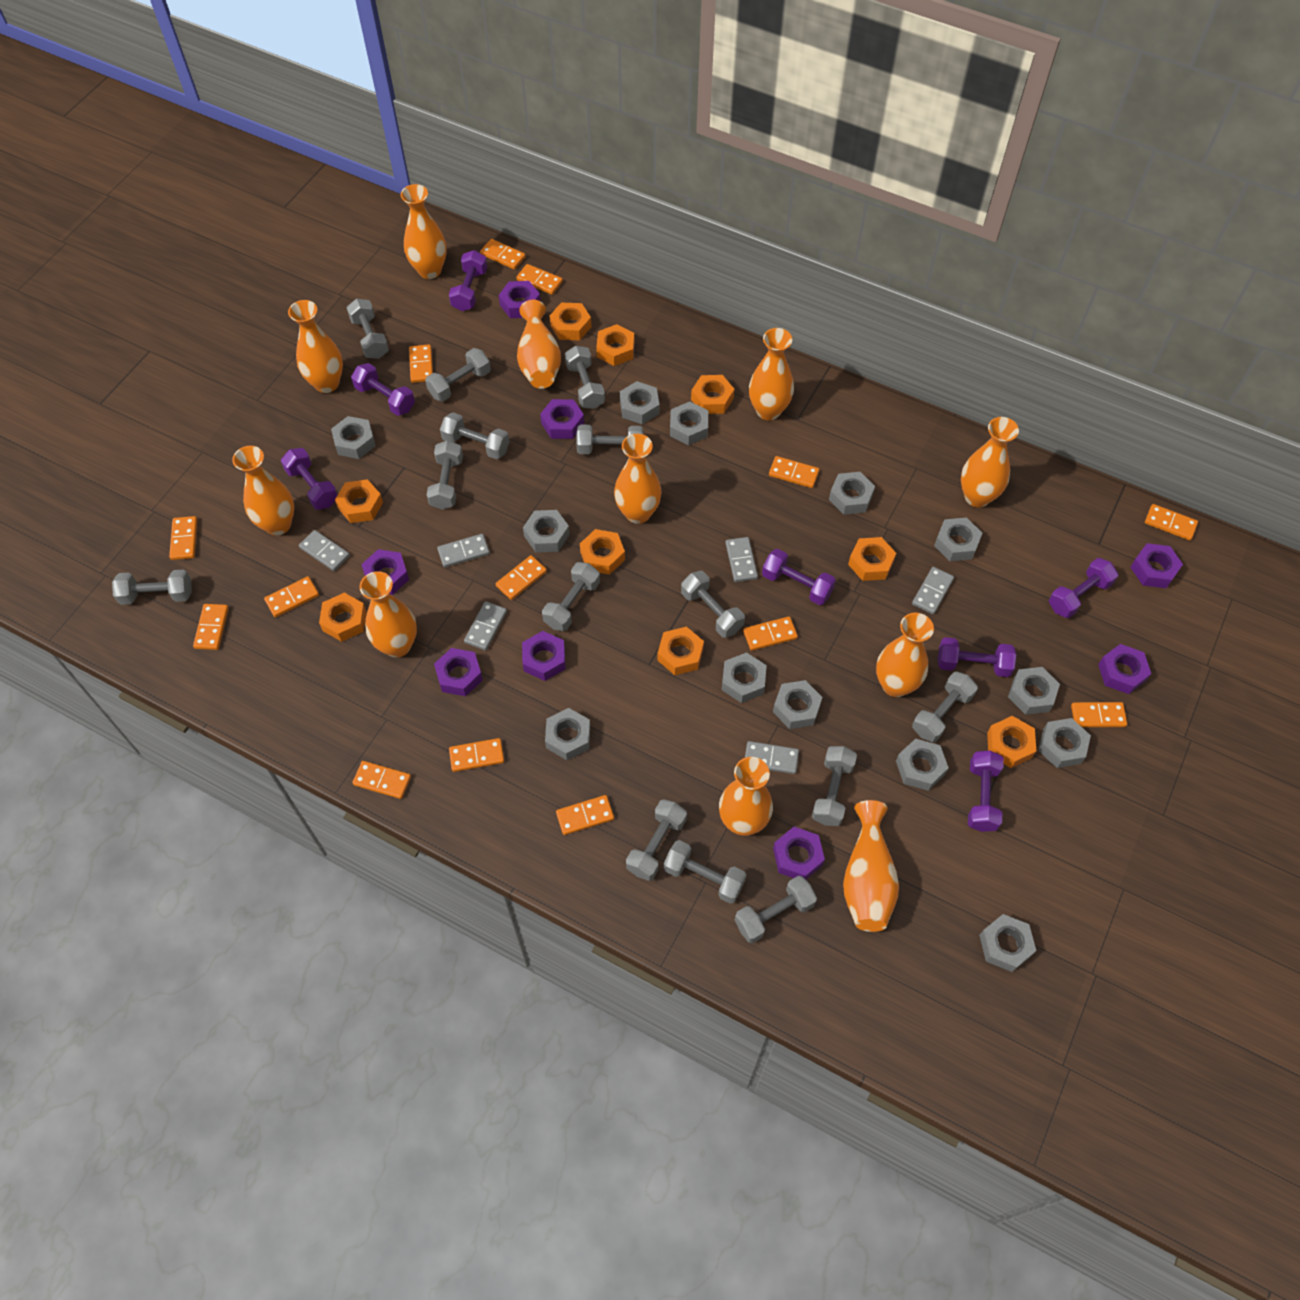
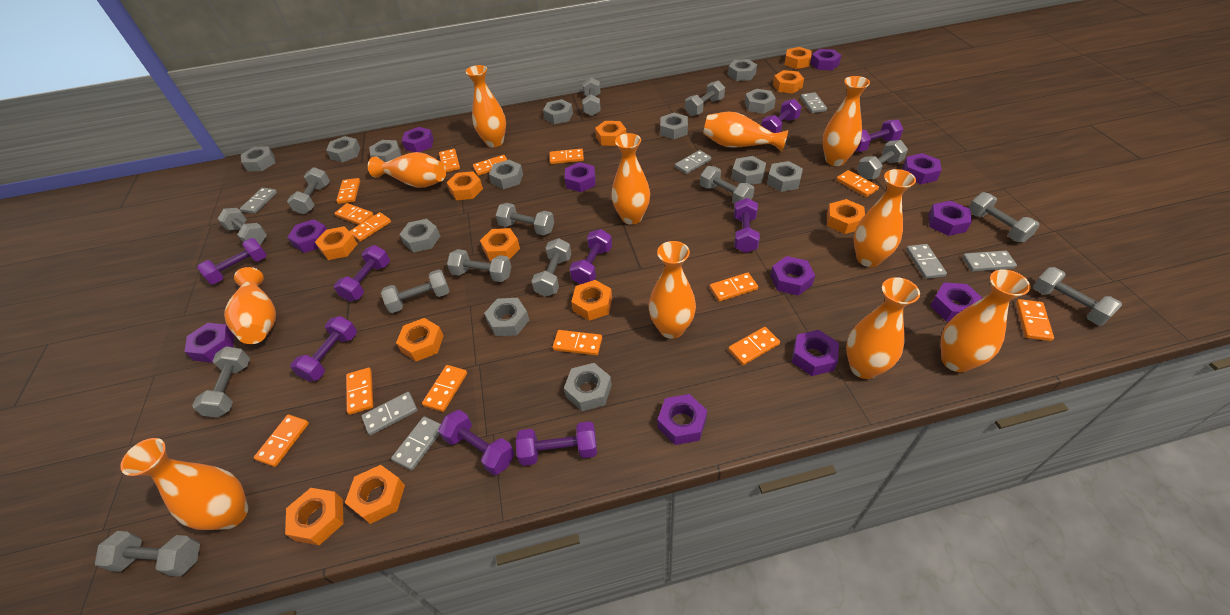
grey domino: [299,530,350,571] [437,534,490,568] [464,601,507,651] [725,537,758,582] [745,741,799,774] [912,567,954,614] = 6 -> [240,188,277,214] [361,392,418,435] [391,416,441,471] [675,150,711,174] [800,92,827,113] [906,244,947,279] [962,251,1017,272] = 7
orange nut: [319,593,366,642] [335,479,383,523] [549,303,592,340] [580,529,625,575] [596,324,634,366] [657,627,704,675] [691,375,734,414] [848,537,896,581] [987,716,1036,768] = 9 -> [285,488,344,545] [315,226,358,260] [345,465,405,524] [396,318,444,361] [446,171,483,200] [480,228,520,261] [571,280,612,321] [595,121,626,146] [773,70,804,93] [785,47,812,69] [827,199,865,234] = 11
purple dumbbell: [281,448,338,510] [351,363,415,416] [449,250,487,311] [762,549,836,605] [938,637,1016,677] [968,751,1004,832] [1049,558,1118,618] = 7 -> [197,238,267,284] [290,316,357,381] [334,245,390,302] [438,410,515,475] [516,421,597,466] [570,229,612,284] [734,198,760,253] [761,99,802,133] [855,120,903,152] = 9
purple nut: [361,549,409,595] [434,648,483,696] [498,281,540,318] [522,631,566,681] [540,399,584,439] [773,827,825,880] [1098,644,1151,694] [1131,543,1183,588] = 8 -> [184,323,234,363] [287,219,327,253] [402,127,434,152] [565,162,596,192] [658,394,707,445] [770,256,815,296] [792,330,839,376] [810,49,842,70] [903,153,942,184] [928,201,972,236] [930,282,982,321] = 11

